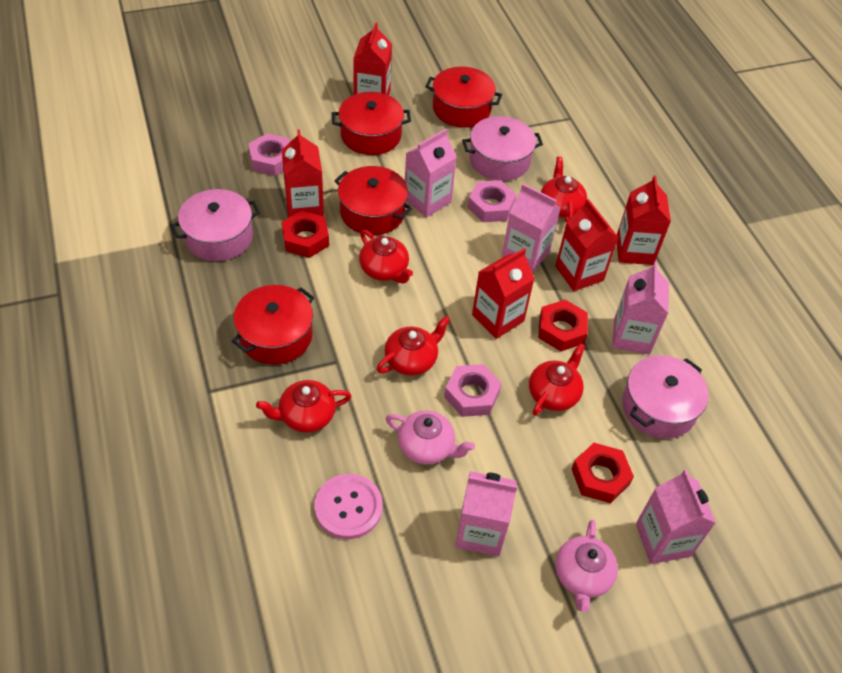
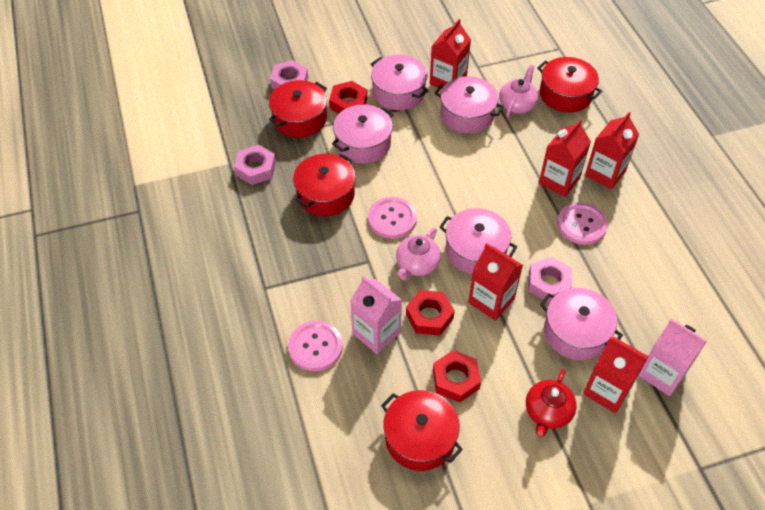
pink button: [314,474,383,539] = 1 -> [288,321,343,371] [368,197,417,239] [557,202,608,245] = 3
pink carton: [405,129,457,218] [455,471,518,556] [502,183,561,273] [612,262,669,355] [636,469,716,564] = 5 -> [350,276,402,354] [638,318,707,396] = 2
pink pot: [170,189,260,261] [462,116,543,181] [622,355,709,439] = 3 -> [332,104,393,164] [371,55,428,110] [435,76,504,133] [439,208,517,274] [540,288,623,360] = 5
red teapot: [256,380,351,433] [359,230,413,284] [377,316,450,376] [529,343,585,416] [541,157,587,222] = 5 -> [526,369,577,437] = 1

